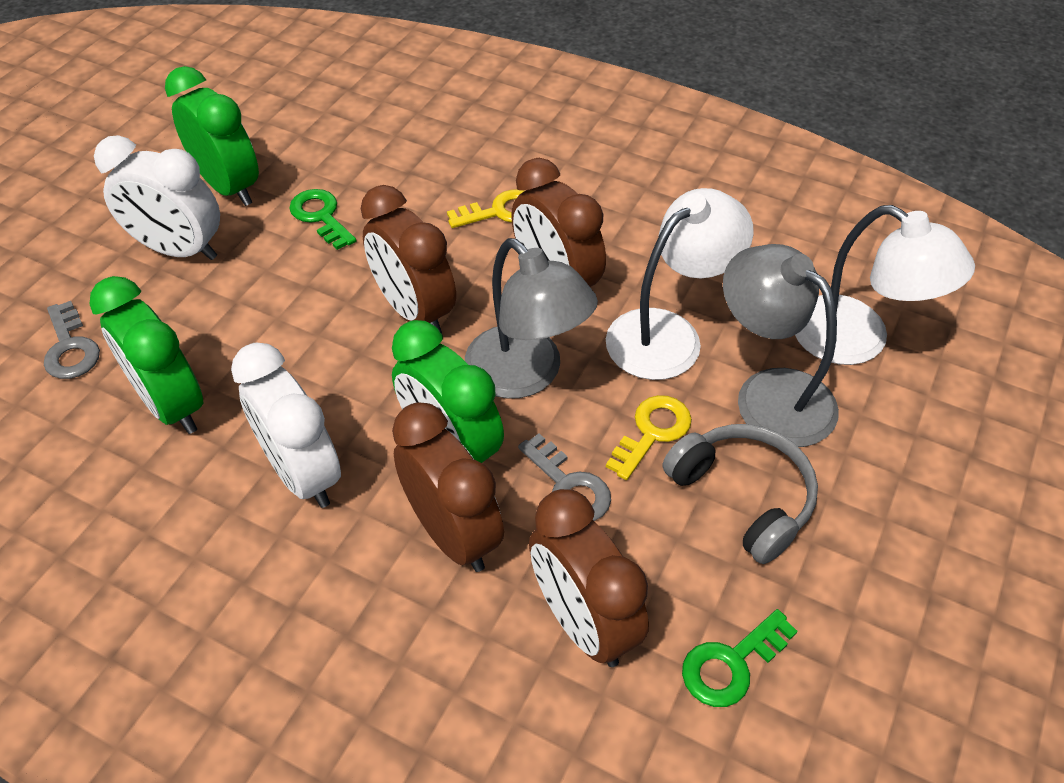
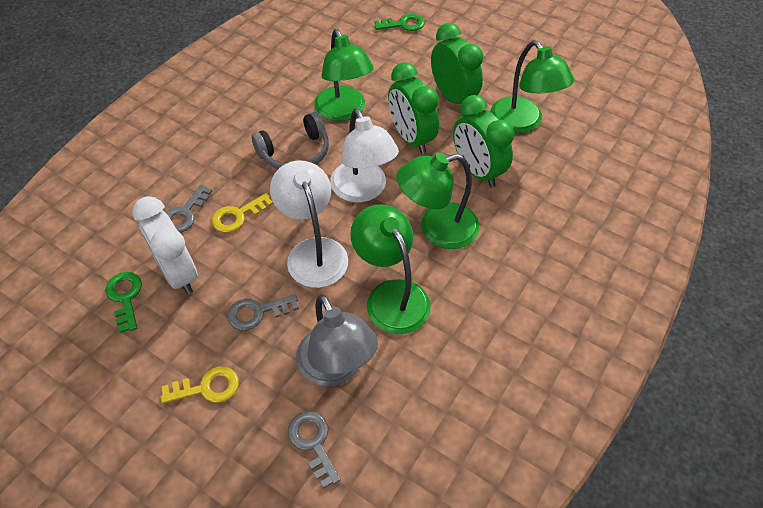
brown clock: [361,185,456,334] [392,402,504,572] [511,158,606,287] [529,489,649,667] = 4 -> none = 0
green lamp: none = 0 -> [314,29,374,121] [350,204,431,334] [397,153,479,249] [491,40,574,133] = 4
grey key: [44,301,100,379] [518,433,611,521] = 2 -> [166,184,212,233] [227,294,299,331] [288,411,341,489] = 3
grey lamp: [465,238,598,399] [723,244,839,447] = 2 -> [296,294,378,387] = 1
white clock: [94,135,220,260] [231,342,341,508] = 2 -> [133,196,198,294] = 1

